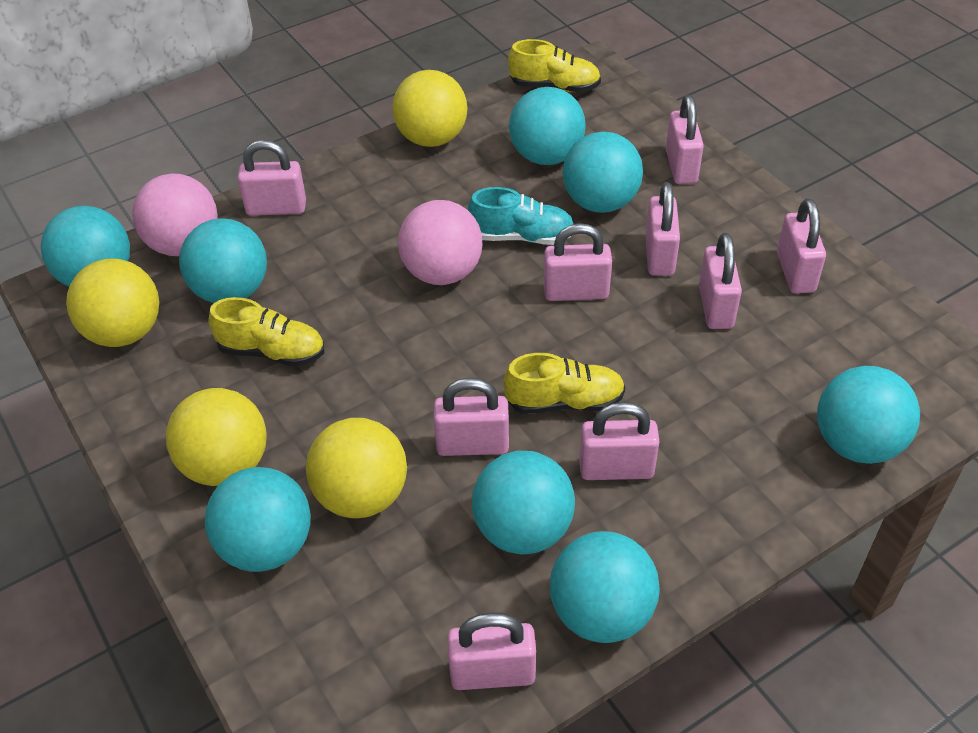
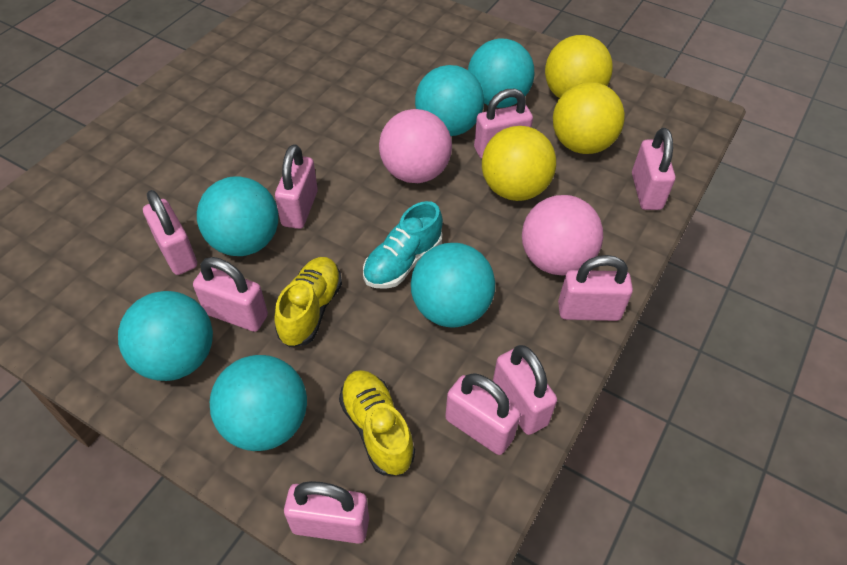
turquoise ball: [41,206,130,286] [179,218,267,303] [205,467,311,572] [472,451,575,554] [509,87,586,165] [550,531,660,643] [563,131,643,213] [817,366,920,464] = 8 -> [118,291,213,381] [197,176,278,256] [210,355,307,451] [411,243,495,327] [415,65,484,136] [468,39,535,108] = 6
yellow ball: [66,259,159,347] [166,388,267,486] [306,418,407,518] [392,70,468,147] = 4 -> [482,126,556,201] [545,35,613,98] [553,82,625,154] = 3
yellow shoe: [208,297,324,367] [504,353,625,414] [508,39,601,92] = 3 -> [274,257,342,347] [339,370,415,476] = 2

